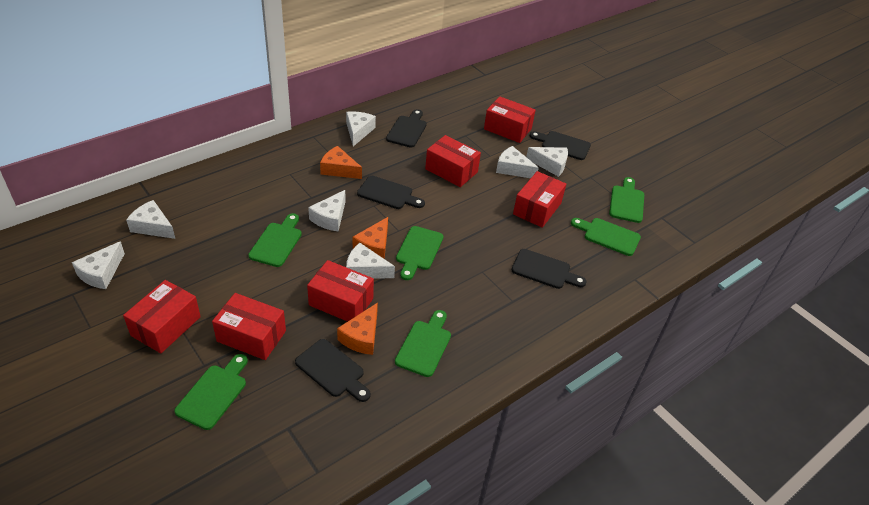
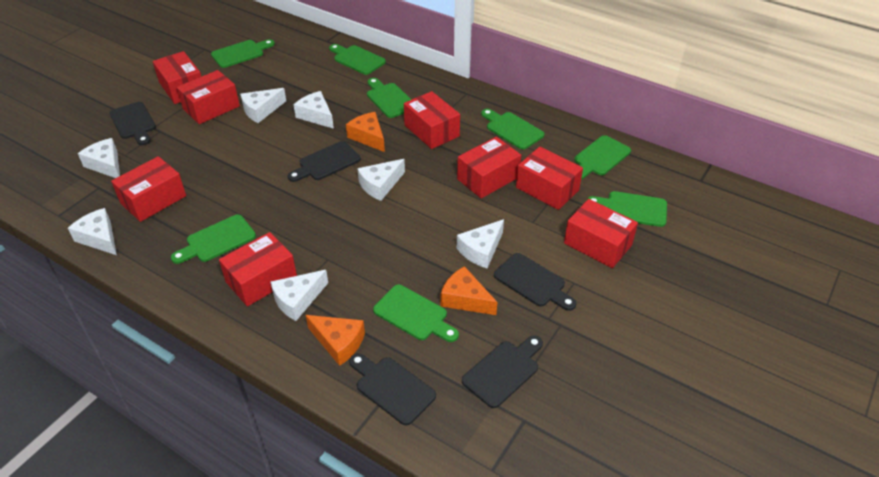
green cutting board: [174,354,248,430] [248,213,302,267] [395,310,451,377] [396,226,443,280] [571,218,641,256] [609,177,644,223] = 6 -> [171,214,256,264] [211,39,275,68] [329,44,386,75] [367,78,411,118] [373,284,459,342] [481,109,545,149] [574,135,631,179] [587,191,667,227] = 8
red box: [123,280,201,353] [212,293,286,360] [307,260,374,322] [425,135,481,187] [484,96,536,143] [513,171,566,228] = 6 -> [111,156,186,222] [153,51,201,104] [177,70,240,124] [219,232,297,307] [404,91,460,149] [457,137,521,198] [516,147,583,210] [564,199,638,268] = 8

